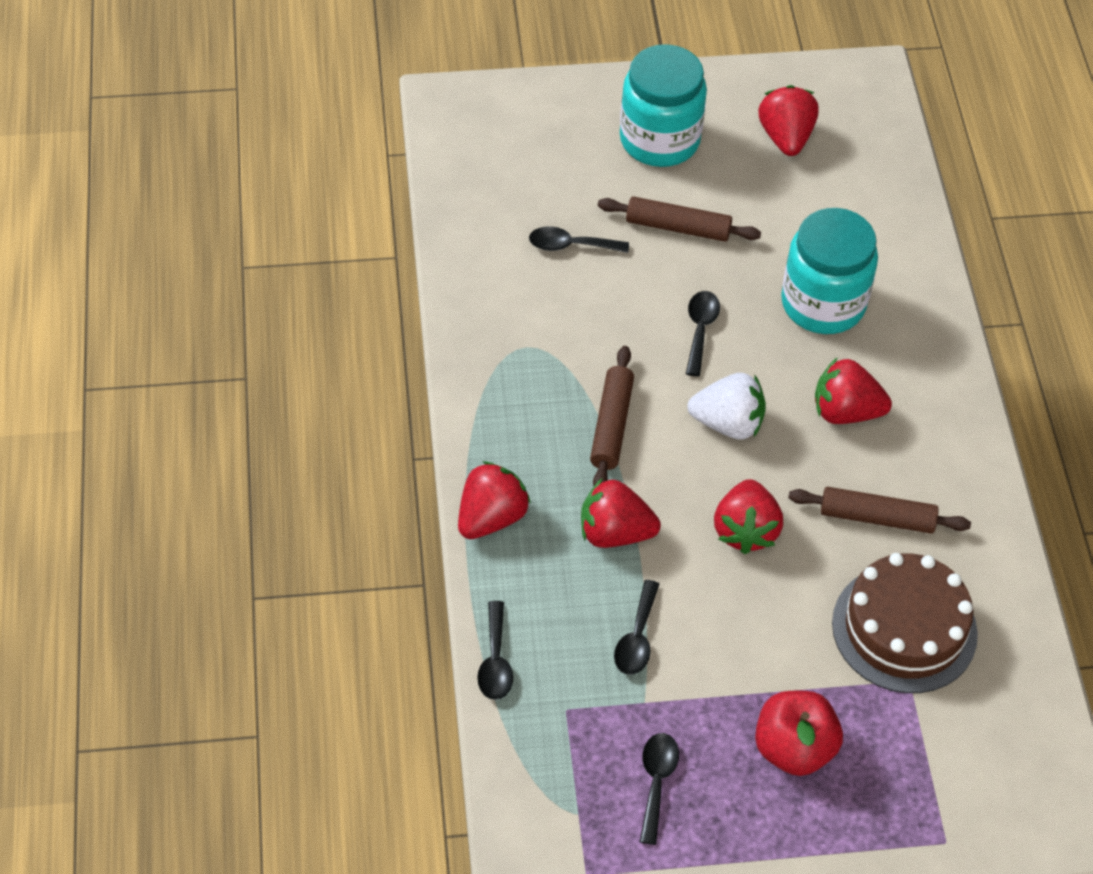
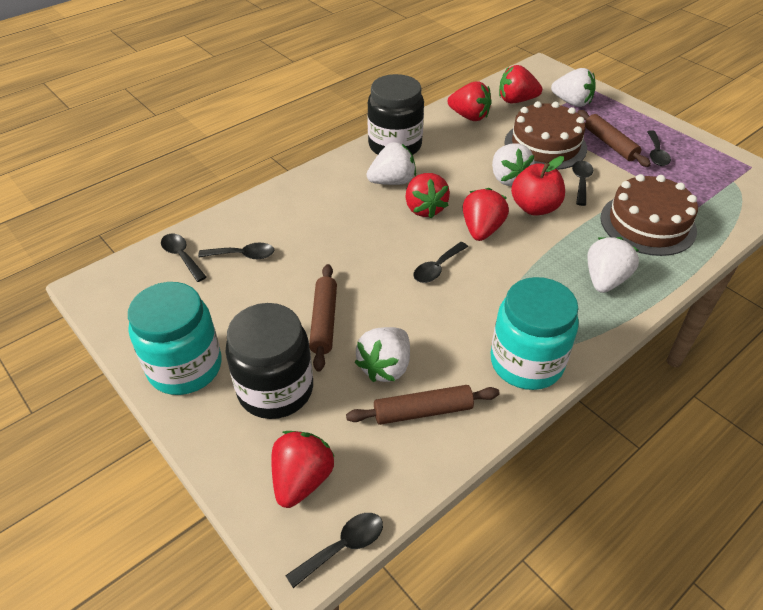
black jar: none = 0 -> [225,303,313,419] [367,74,424,155] = 2
black spoon: [477,601,513,700] [529,227,629,253] [614,580,660,675] [640,733,679,845] [686,291,720,377] = 5 -> [161,234,207,282] [198,243,274,259] [285,513,383,588] [413,242,468,283] [572,161,594,206] [647,130,671,166] = 6
brown cake: [832,553,978,693] = 1 -> [504,101,587,170] [601,174,698,256] = 2
white strawberry: [688,373,766,440] = 1 -> [355,327,410,382] [367,142,416,185] [492,144,535,186] [551,68,596,107] [588,237,639,293] = 5

